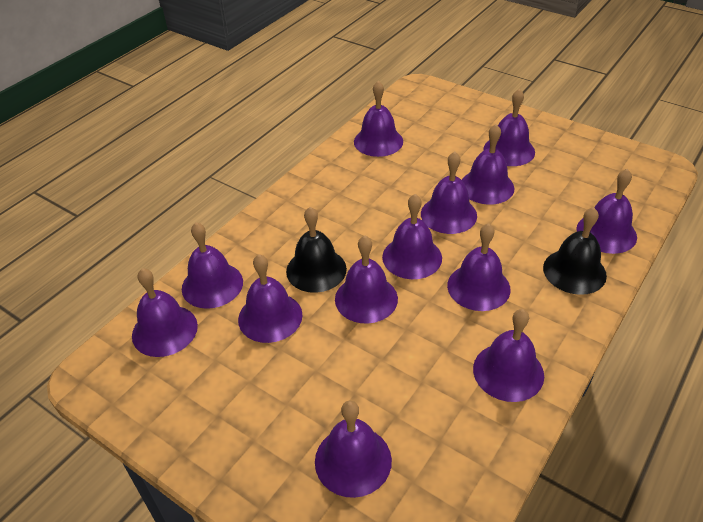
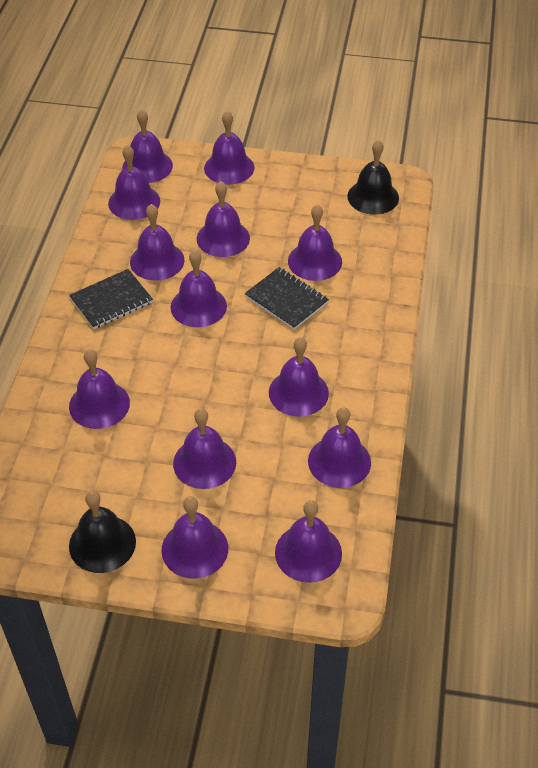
black notebook: none = 0 -> [69,269,153,329] [245,267,329,330] = 2

